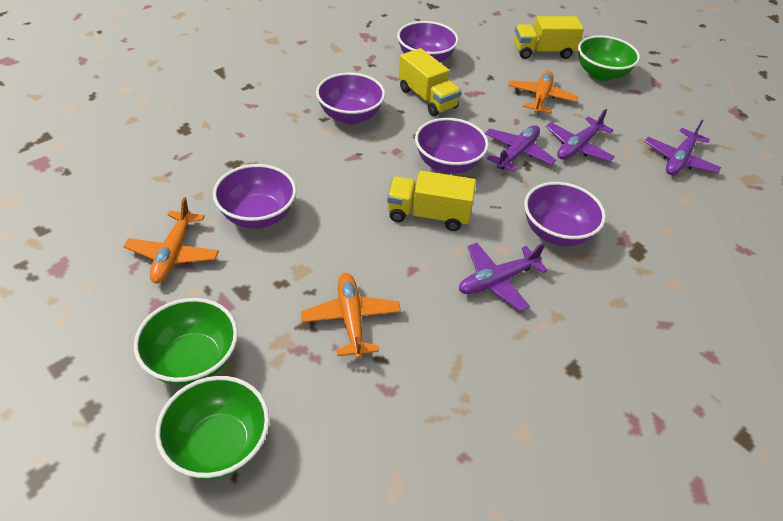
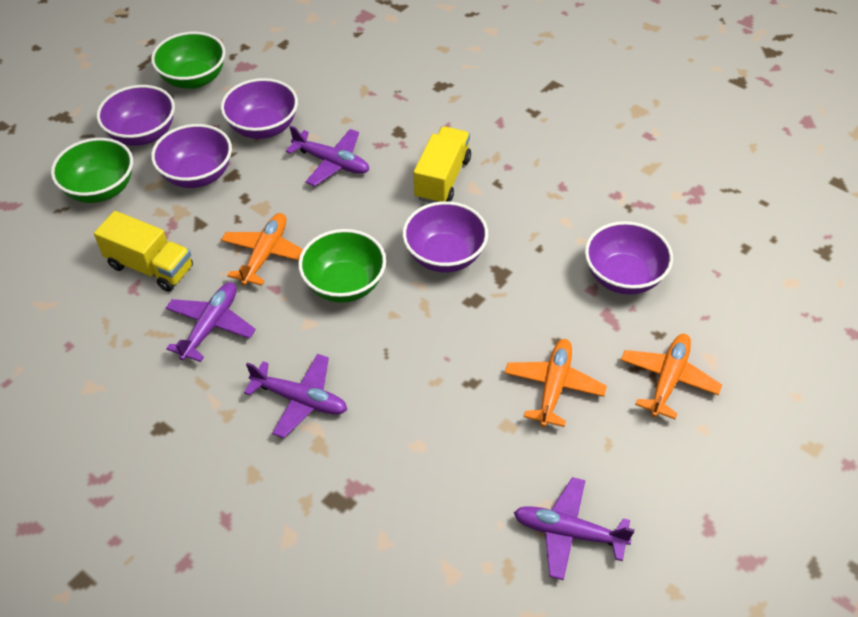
yellow truck: [387,171,476,231] [399,48,461,116] [514,16,584,59] = 3 -> [94,211,193,292] [414,126,471,203] = 2

